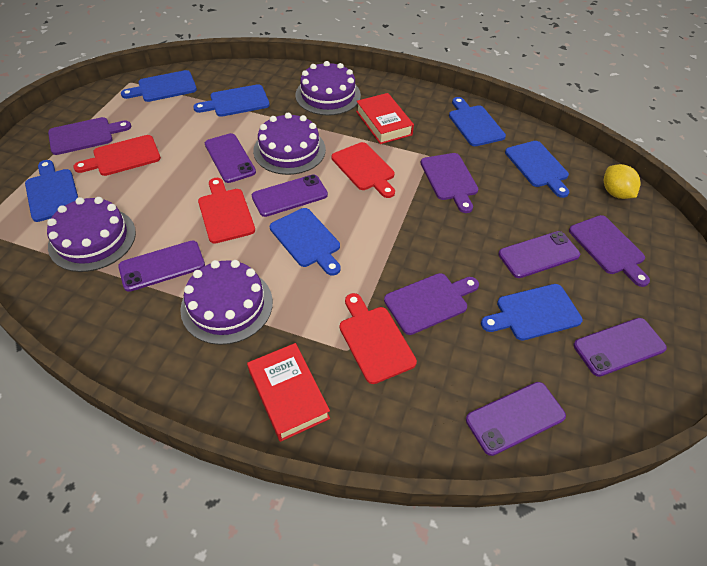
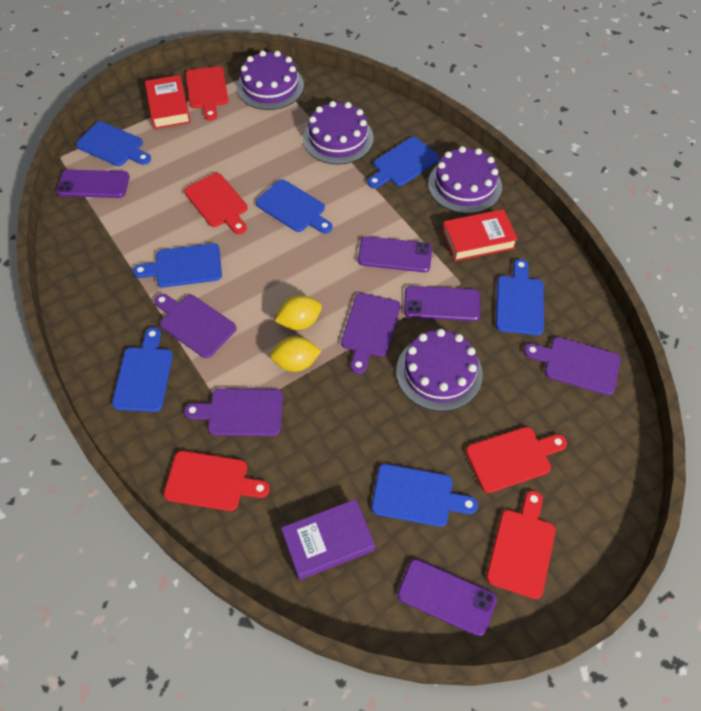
purple book: none = 0 -> [281,499,375,580] = 1
purple phone: [118,240,205,292] [205,133,256,183] [252,175,328,217] [466,382,566,456] [498,231,580,278] [573,318,667,377] = 6 -> [57,170,129,198] [358,236,432,272] [397,559,497,636] [404,286,480,321] = 4
red cutting board: [73,135,161,176] [198,178,255,244] [332,142,395,198] [340,293,417,384] = 4 -> [164,451,270,511] [184,173,247,234] [186,66,228,121] [466,427,567,493] [486,490,556,599] = 5
yellow lemon: [604,164,641,199] = 1 -> [270,336,321,372] [275,295,322,330] = 2

